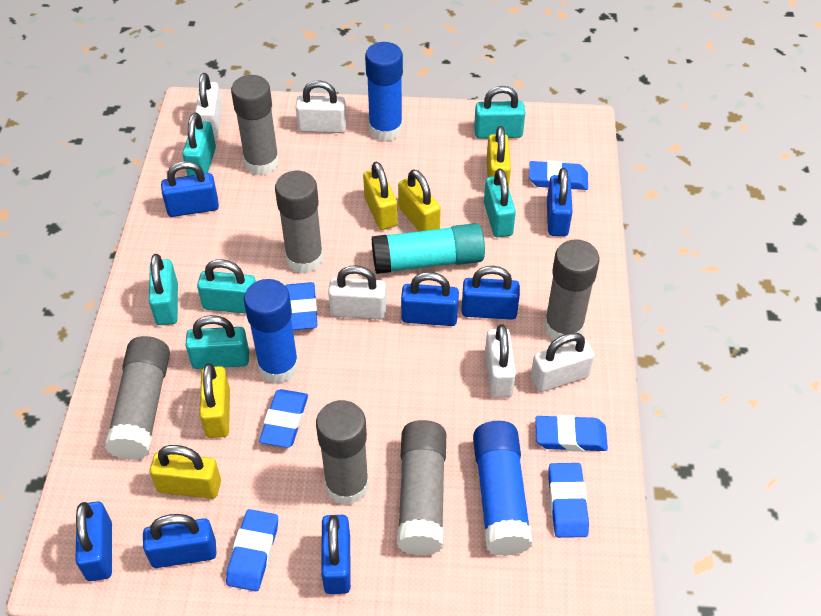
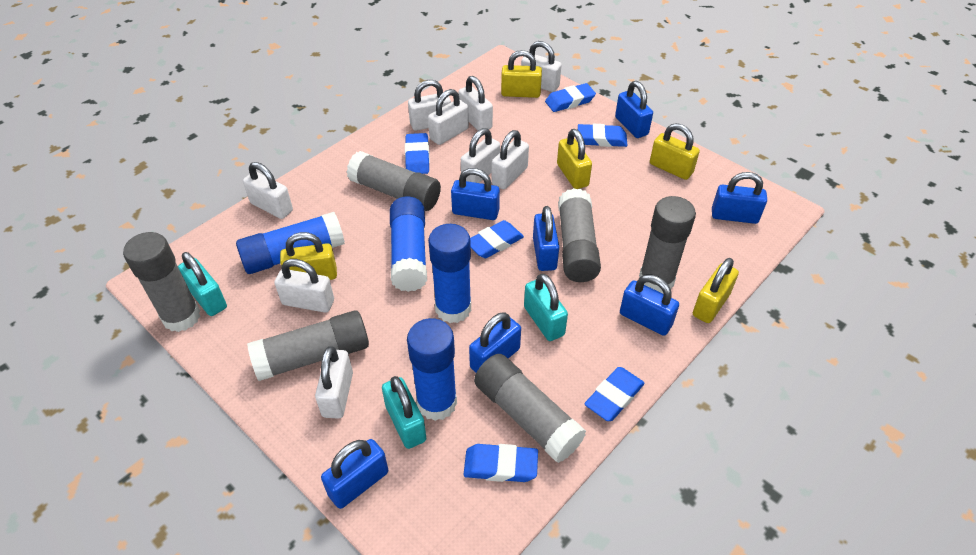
blue glue stick: [244,279,299,384] [365,42,403,142] [473,421,532,556] = 3 -> [236,212,345,274] [390,196,427,292] [407,318,457,421] [428,224,471,323] = 4
turquoise glue stick: [372,223,485,274] = 1 -> none = 0
turquoise padlock: [149,254,178,325] [182,112,216,176] [185,315,249,369] [197,259,256,314] [474,86,525,139] [484,168,516,237] = 6 -> [178,252,227,316] [382,376,426,449] [524,274,568,341] = 3
white padlock: [195,73,222,138] [296,80,347,133] [328,265,387,319] [485,324,516,398] [531,332,595,392] = 5 -> [243,162,293,219] [274,259,334,313] [315,346,353,419] [408,80,451,131] [428,89,469,145] [458,76,493,130] [461,128,500,183] [491,130,529,189] [521,41,562,92] = 9

